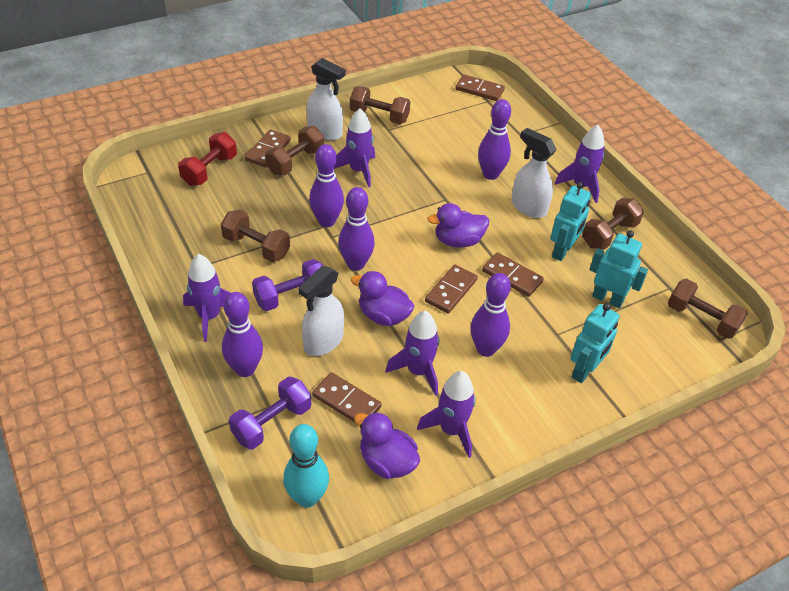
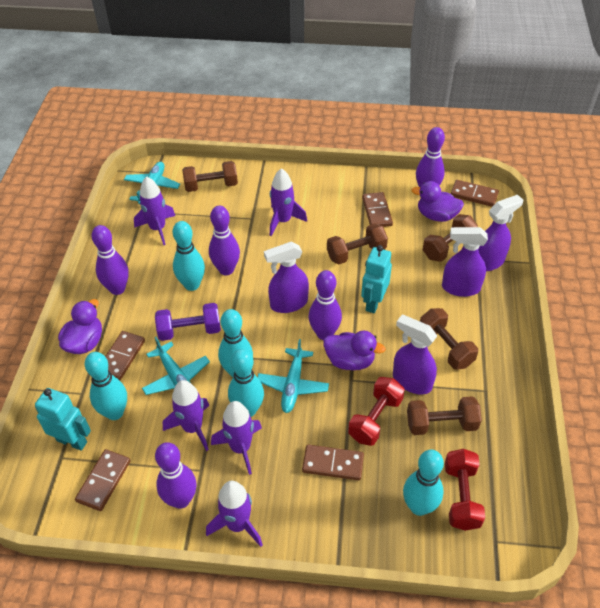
purple dumbbell: [229,376,311,450] [252,259,323,311] = 2 -> [155,303,221,341] = 1
purple spray bottle: none = 0 -> [264,242,309,313] [393,315,437,395] [442,227,488,297] [478,195,523,271] = 4
red dumbbell: [178,132,237,186] = 1 -> [348,377,405,446] [445,449,485,531] = 2
turquoise bowling pin: [283,424,329,508] = 1 -> [85,352,127,420] [173,221,205,291] [218,309,253,377] [228,349,264,417] [403,450,444,516] = 5
turquoise plane: none = 0 -> [124,162,180,204] [142,337,210,395] [257,339,329,413] = 3
turquoise robot: [550,182,591,261] [570,303,620,383] [589,230,648,308] = 3 -> [35,388,91,451] [361,245,392,313] = 2
white spray bottle: [298,266,344,356] [307,58,346,140] [512,128,557,218] = 3 -> none = 0

